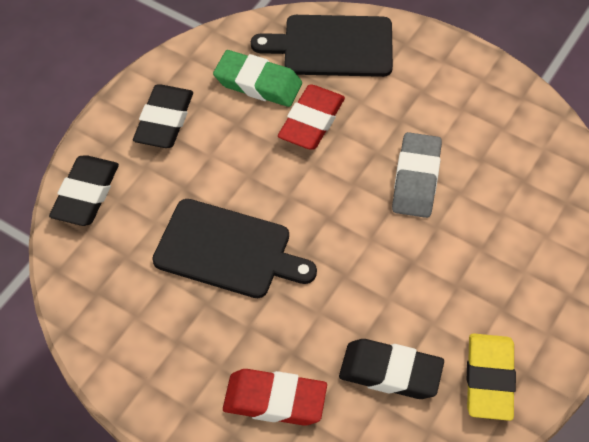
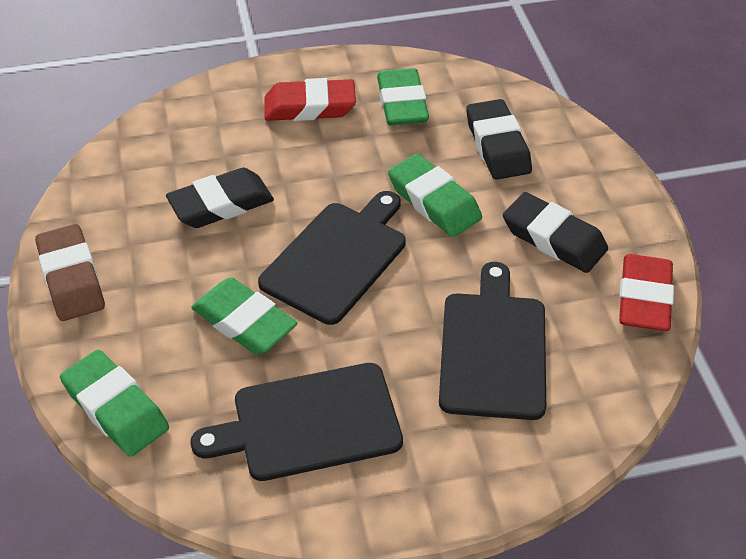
black cutting board: [152,199,317,298] [251,15,393,77] = 2 -> [191,363,403,481] [258,191,406,325] [439,262,546,420] = 3
brown eraser: none = 0 -> [35,224,105,321] = 1
green eraser: [213,50,302,107] = 1 -> [60,350,169,457] [191,277,297,355] [377,68,429,125] [388,154,482,237] = 4
grey eraser: [392,132,442,218] = 1 -> none = 0
yellow eraser: [467,333,516,421] = 1 -> none = 0

